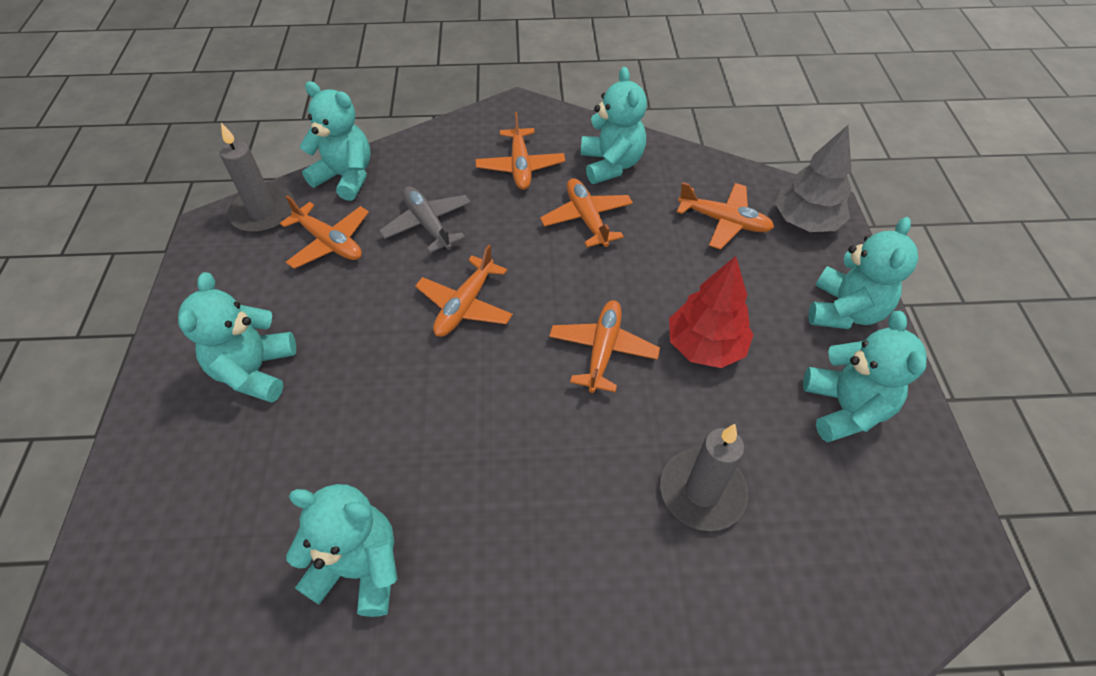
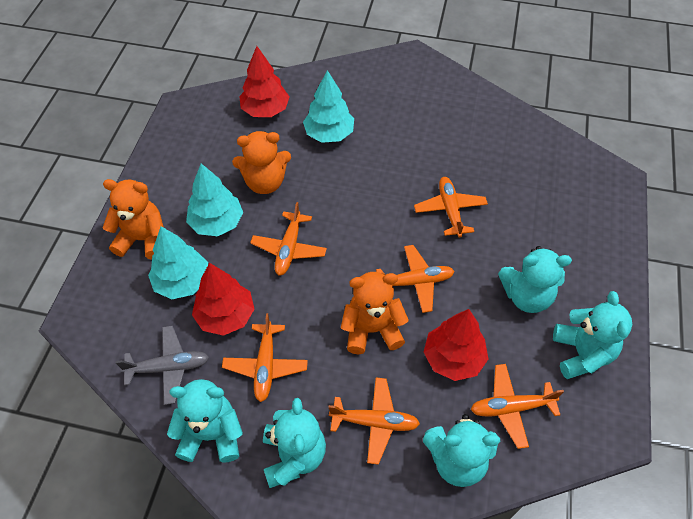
grey candle: [220,123,295,233] [660,424,749,531] = 2 -> none = 0
grey tree: [775,125,852,232] = 1 -> none = 0
orange teddy bear: none = 0 -> [103,179,164,260] [232,131,291,194] [341,272,409,355] = 3
red tree: [669,256,754,368] = 1 -> [192,263,255,336] [239,46,290,117] [424,309,488,381] = 3
turquoise teddy bear: [178,272,296,403] [286,484,398,617] [299,81,371,201] [581,67,647,184] [803,311,927,443] [808,217,918,329] = 6 -> [167,379,243,463] [263,398,326,488] [423,414,500,487] [498,246,572,313] [553,291,632,379] = 5
turquoise tree: none = 0 -> [148,226,208,299] [186,164,243,236] [303,70,354,143] = 3

